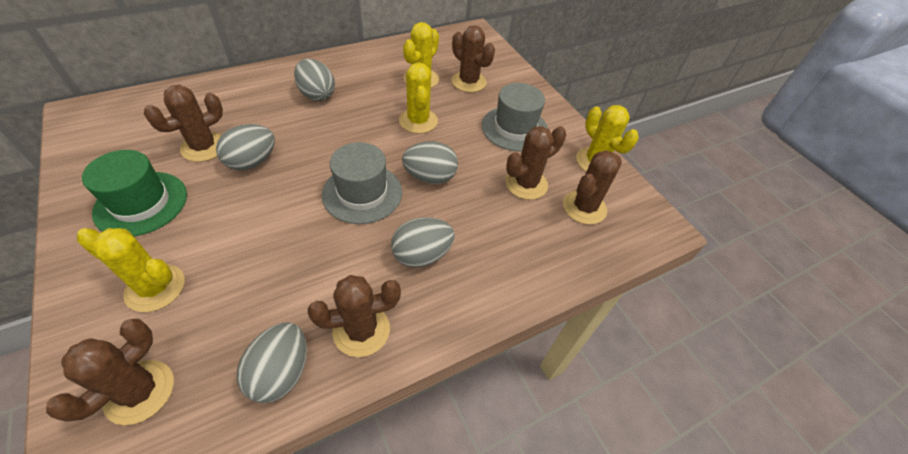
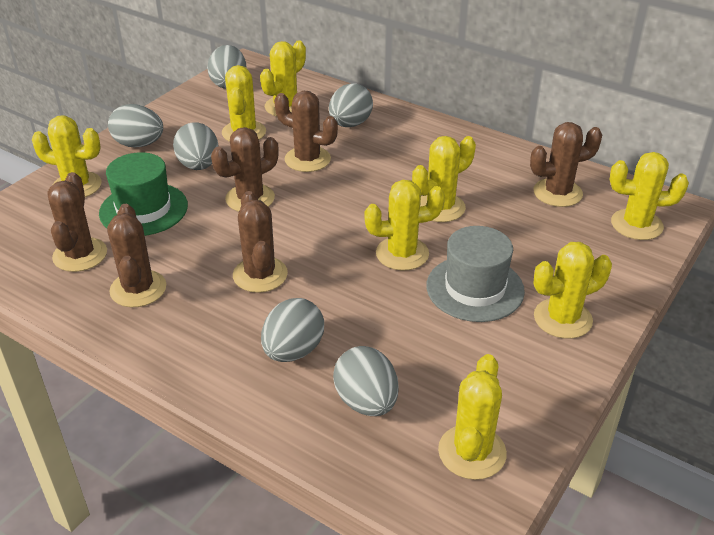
grey egg: [216,124,275,170] [237,322,307,403] [294,59,335,101] [391,217,455,268] [402,141,458,184] = 5 -> [108,104,163,148] [173,122,219,170] [207,45,247,89] [261,298,324,362] [329,83,373,127] [333,346,399,416] = 6
grey hat: [322,142,402,224] [482,83,548,152] = 2 -> [426,226,525,322] = 1
yellow cactus: [77,228,185,312] [399,62,438,134] [403,22,439,88] [576,105,639,172] = 4 -> [32,115,102,197] [222,65,266,142] [260,40,306,116] [364,180,445,271] [412,136,476,222] [438,354,507,480] [533,242,612,339] [610,152,689,240] = 8

